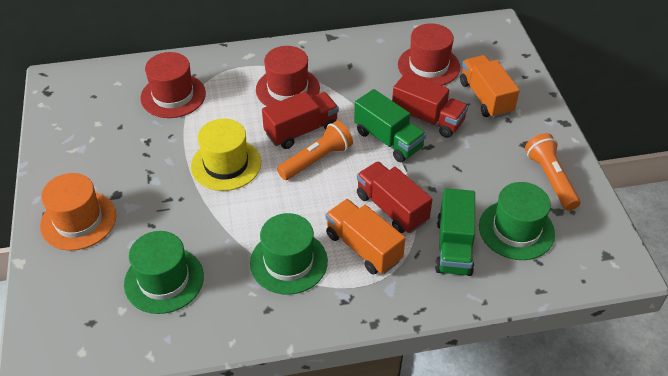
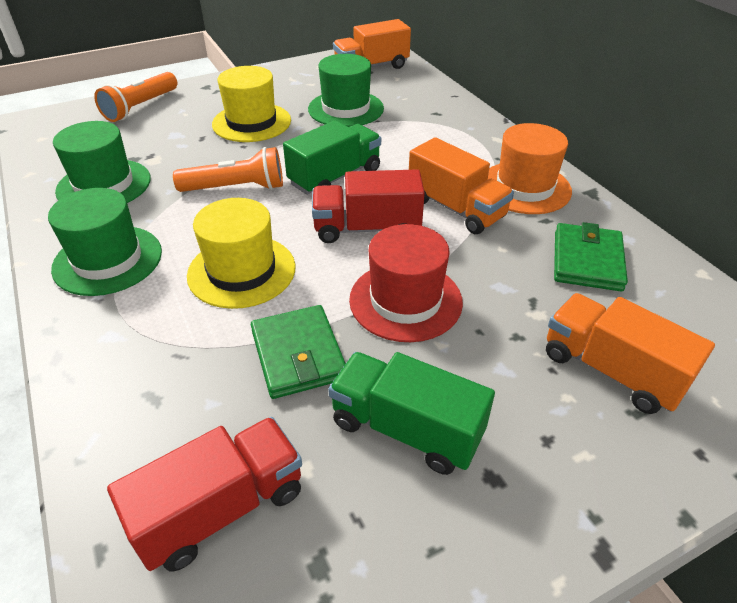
green wallet: none = 0 -> [251,305,346,399] [554,222,628,291] = 2
orange truck: [326,199,406,275] [460,55,520,119] = 2 -> [333,19,411,69] [409,137,514,234] [546,293,715,414] = 3
red hat: [141,52,206,118] [256,46,320,106] [398,23,460,86] = 3 -> [349,224,463,342] = 1
red truck: [262,91,339,149] [357,162,432,234] [392,72,468,138] = 3 -> [107,417,302,571] [312,169,425,243] = 2
yellow hat: [191,119,261,191] = 1 -> [187,198,295,309] [212,66,291,142] = 2

